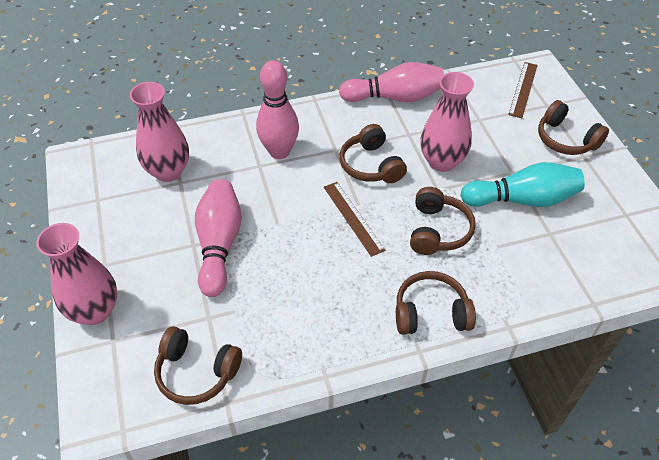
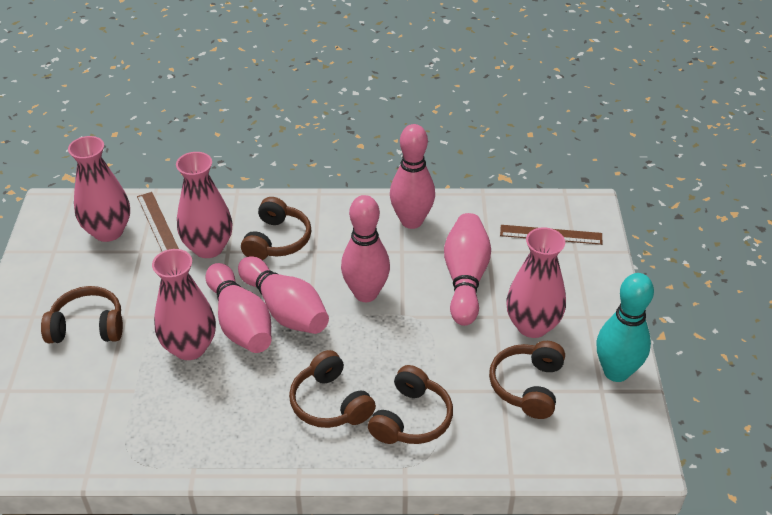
pink bowling pin: [195,179,242,297] [256,60,299,159] [339,62,444,102] = 3 -> [206,263,271,353] [238,256,329,334] [341,195,390,302] [390,124,435,229] [444,213,491,326] = 5
pink vase: [36,223,118,325] [130,82,189,182] [420,72,474,172] = 3 -> [68,136,130,242] [152,249,216,360] [176,152,232,258] [506,227,566,338] = 4

